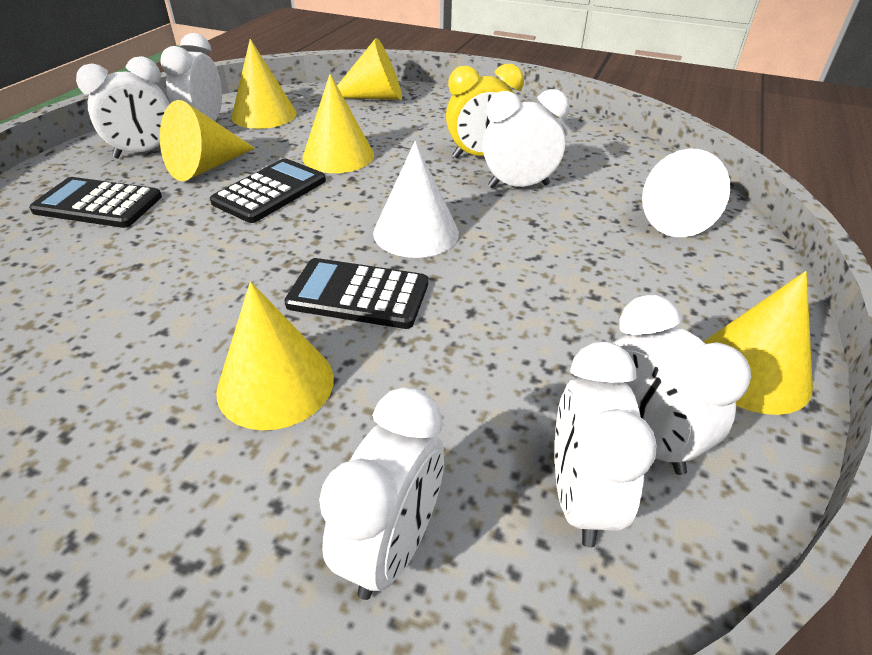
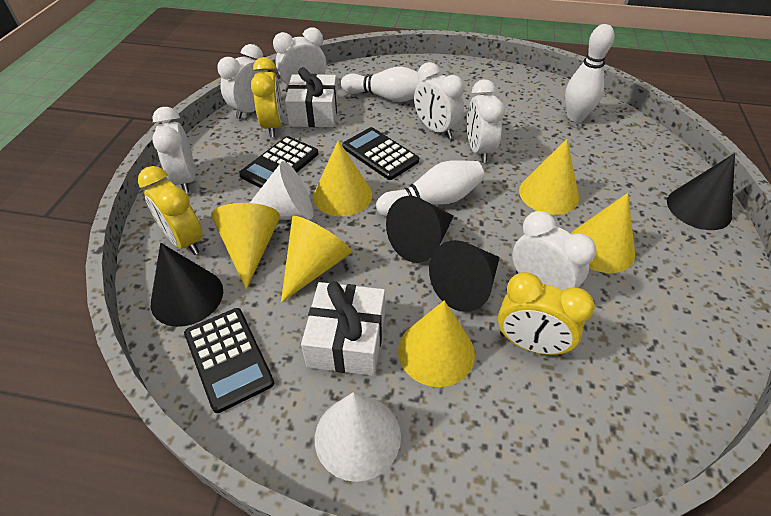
black cone: none = 0 -> [151,243,223,327] [386,196,454,263] [429,240,500,312] [667,153,735,230] = 4
white bowling pin: none = 0 -> [341,67,428,102] [376,160,484,217] [565,24,614,122] = 3
white gift: none = 0 -> [285,67,338,127] [301,281,385,376] = 2
yellow clock: [446,64,524,158] = 1 -> [138,166,203,255] [251,57,283,137] [498,272,595,356] = 3

